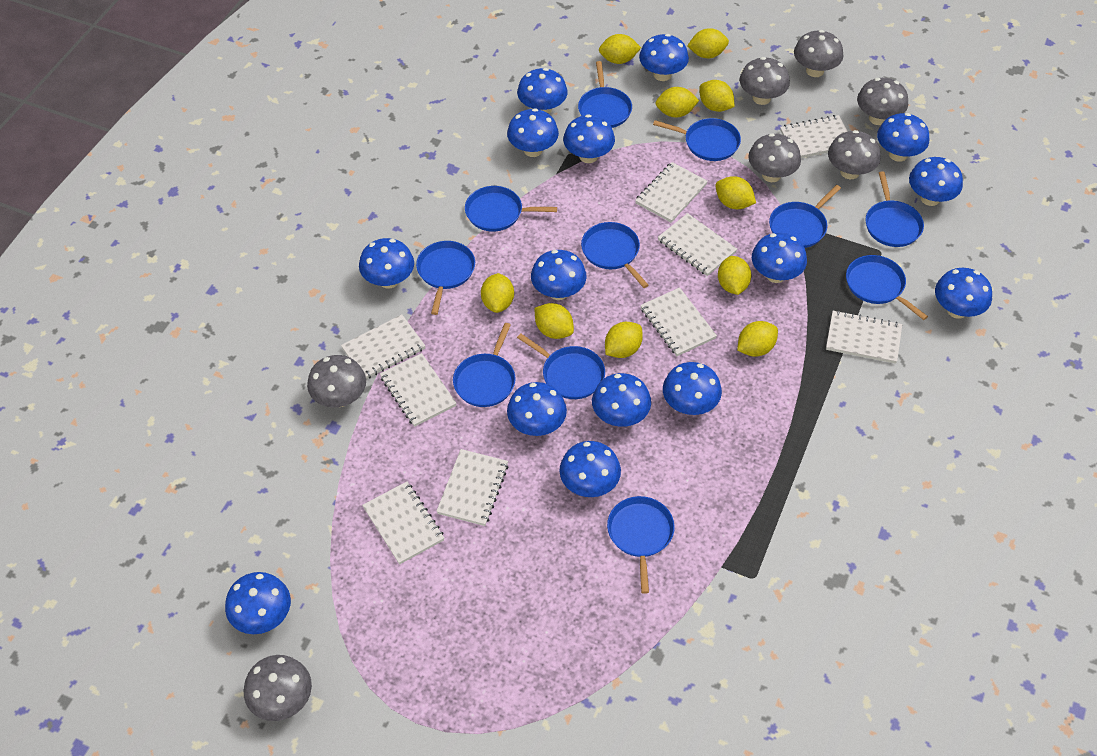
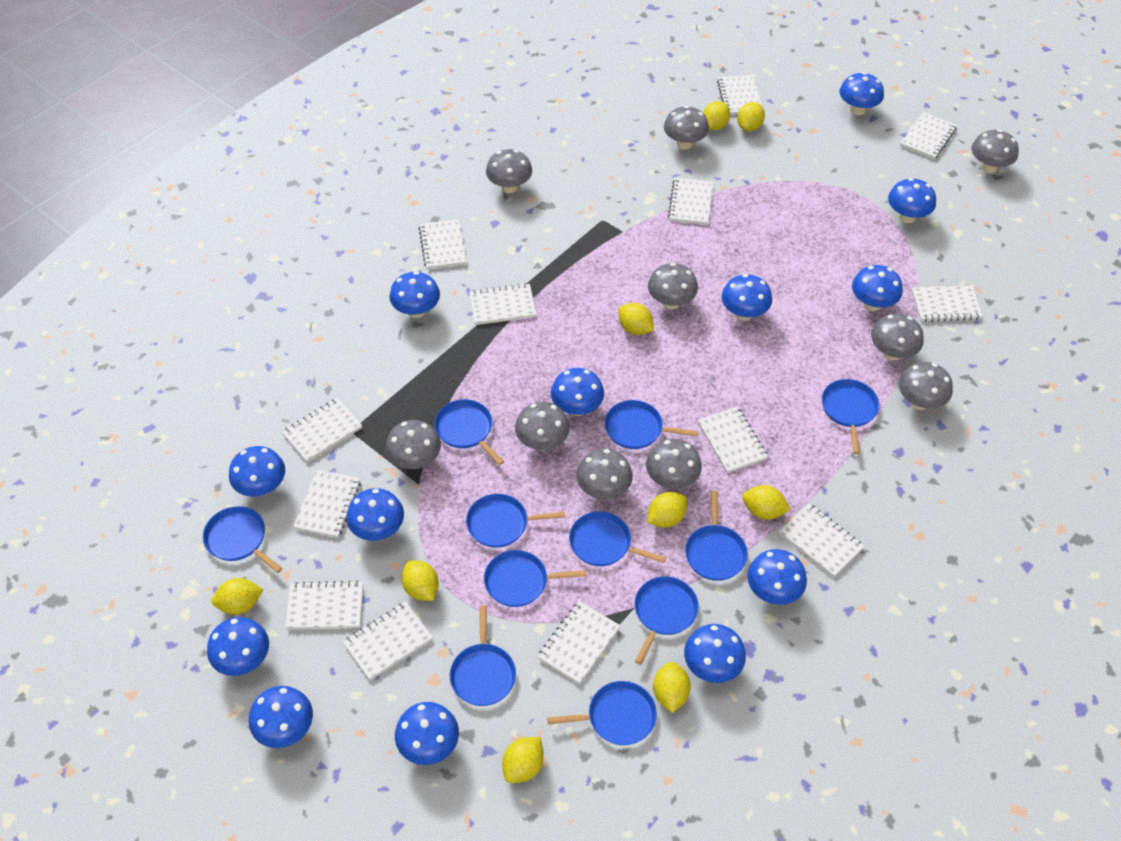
blue mushroom: [225,572,291,634] [359,238,414,289] [507,108,559,157] [507,382,567,436] [517,68,567,114] [531,250,587,300] [559,441,621,497] [563,114,615,163] [592,373,651,427] [639,34,689,81] [663,362,722,415] [752,233,807,283] [877,113,929,162] [909,157,963,206] [935,268,992,319] = 15 -> [207,617,269,676] [229,446,285,496] [249,686,313,748] [347,488,404,541] [389,271,440,318] [395,702,459,765] [551,368,604,416] [684,624,746,683] [722,274,772,321] [747,549,807,605] [840,72,884,115] [852,265,903,311] [888,178,936,223] = 13
grey mushroom: [244,655,312,721] [307,355,366,407] [740,57,790,105] [748,133,801,182] [794,30,843,77] [828,130,881,179] [857,78,908,125] = 7 -> [386,420,441,469] [486,149,532,193] [515,402,570,450] [576,449,633,499] [646,439,702,489] [648,263,698,309] [664,106,709,149] [871,314,924,361] [899,362,953,410] [972,129,1019,173] = 10
white notebook: [341,314,425,379] [362,482,444,565] [380,353,457,427] [436,449,509,526] [635,162,708,222] [640,287,717,356] [658,213,737,276] [780,115,848,158] [826,310,902,364] = 9 -> [282,398,362,462] [285,581,363,630] [293,470,361,538] [343,602,433,680] [419,219,466,269] [469,283,536,325] [538,601,620,684] [668,178,713,225] [698,407,768,473] [717,75,762,115] [779,503,864,577] [900,112,957,159] [912,285,983,322] = 13
yellow lemon: [481,273,514,313] [535,303,574,339] [599,34,641,64] [605,322,643,358] [655,87,699,118] [687,28,729,58] [699,80,735,112] [715,176,756,209] [718,256,751,295] [737,321,778,357] = 10 -> [211,578,264,614] [402,561,439,601] [502,737,544,783] [619,303,654,335] [648,492,687,528] [653,662,691,713] [703,101,730,130] [737,102,765,131] [742,485,791,519] = 9

